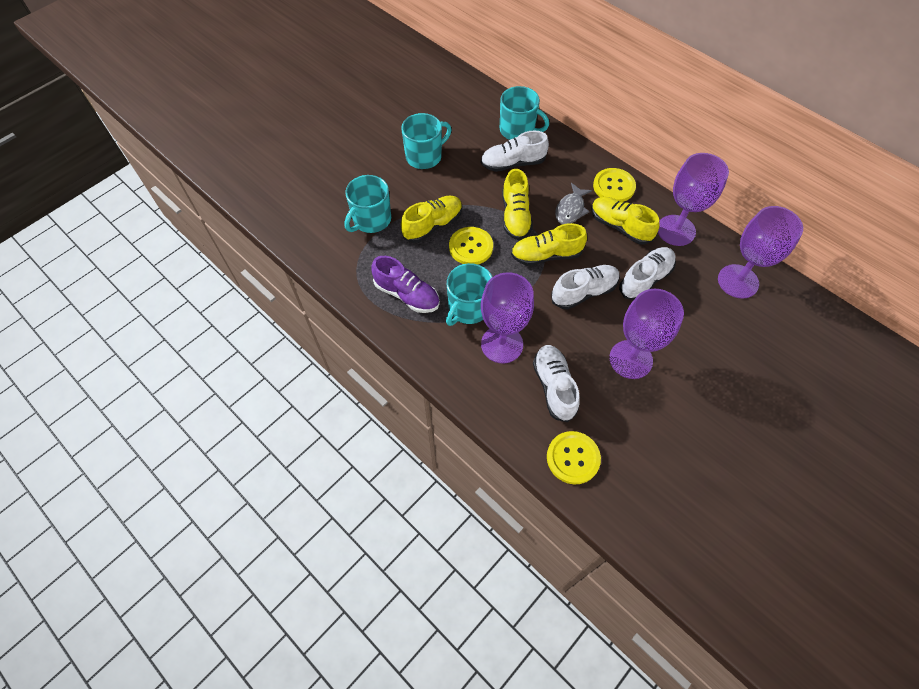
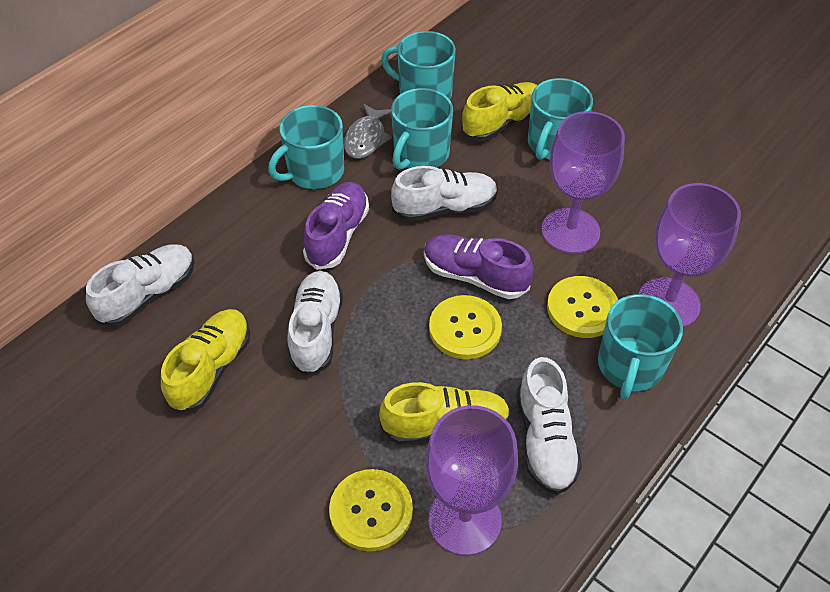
purple goblet: [481,272,534,363] [610,289,684,379] [658,153,729,246] [718,206,803,299] = 4 -> [425,405,518,556] [542,111,625,254] [638,183,741,327] = 3
purple shoe: [371,256,440,313] = 1 -> [303,182,369,270] [424,234,533,299] = 2
turquoise mug: [345,175,391,233] [401,113,452,169] [446,263,492,326] [500,86,549,140] = 4 -> [268,105,344,189] [381,31,456,99] [391,88,453,170] [528,78,593,160] [598,294,683,399] = 5
yellow shoe: [401,195,462,243] [502,169,533,240] [511,223,587,266] [591,197,659,245] = 4 -> [161,309,250,413] [379,382,511,445] [461,82,537,141] = 3

